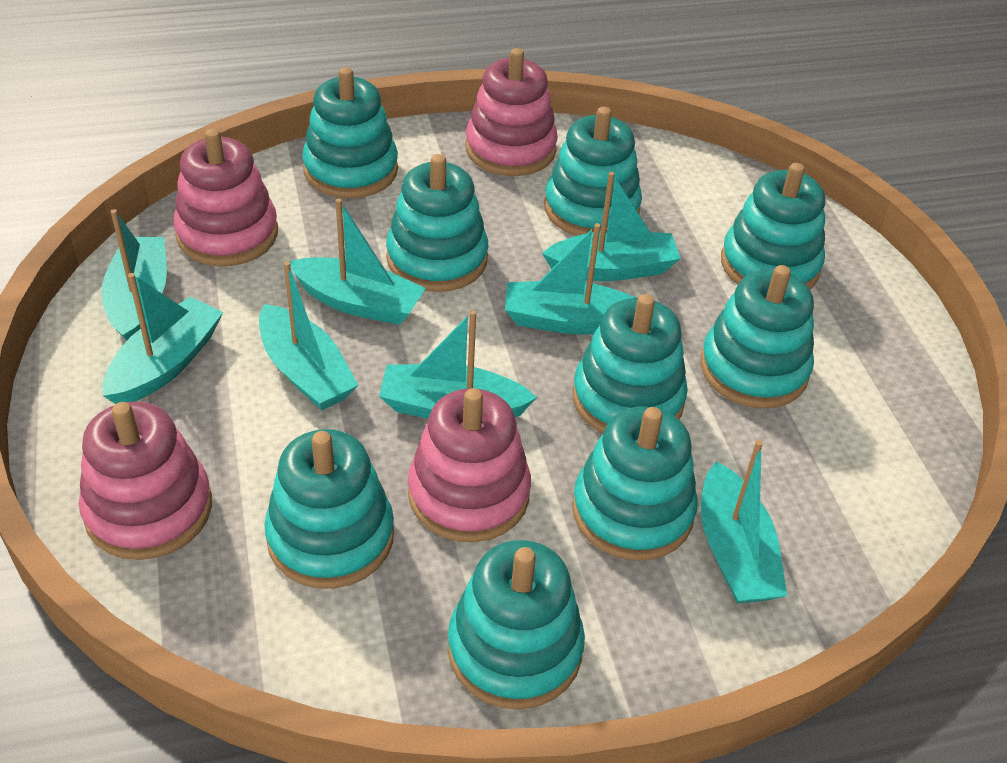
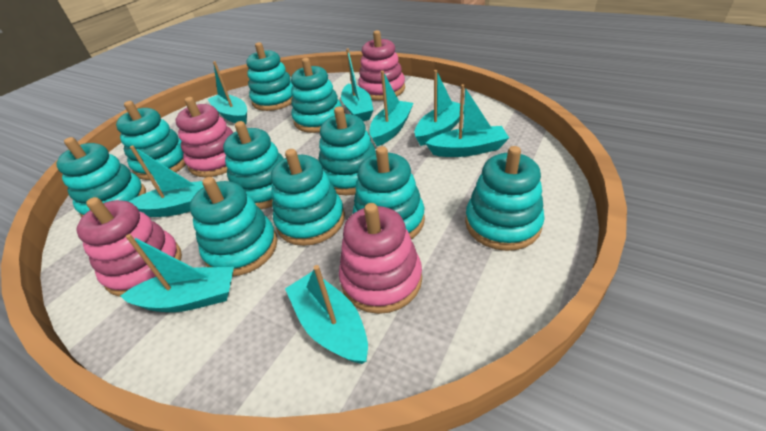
turquoise stacking toy: [264,429,394,589] [302,67,398,198] [386,154,488,292] [447,540,585,710] [544,107,642,236] [572,406,698,561] [573,294,688,433] [700,265,814,408] [721,163,825,289] = 9 -> [56,137,146,217] [116,101,186,180] [190,177,277,276] [223,121,284,209] [247,42,293,111] [271,149,345,246] [291,58,342,133] [319,106,376,195] [352,146,425,239] [465,146,545,251] = 10

